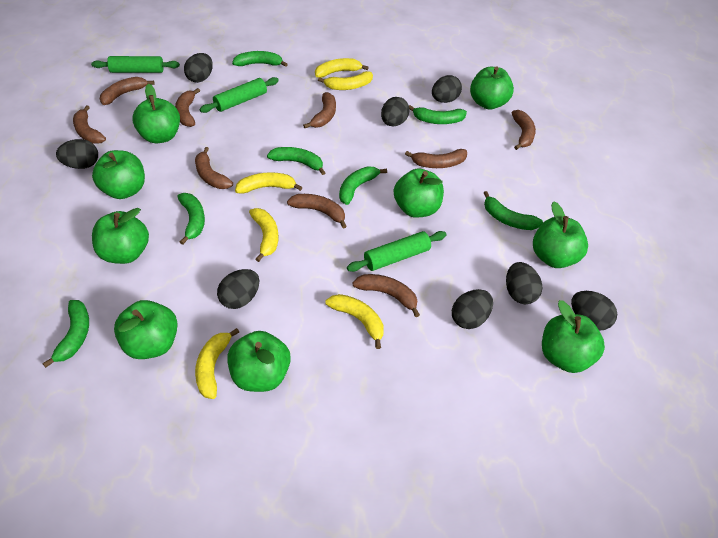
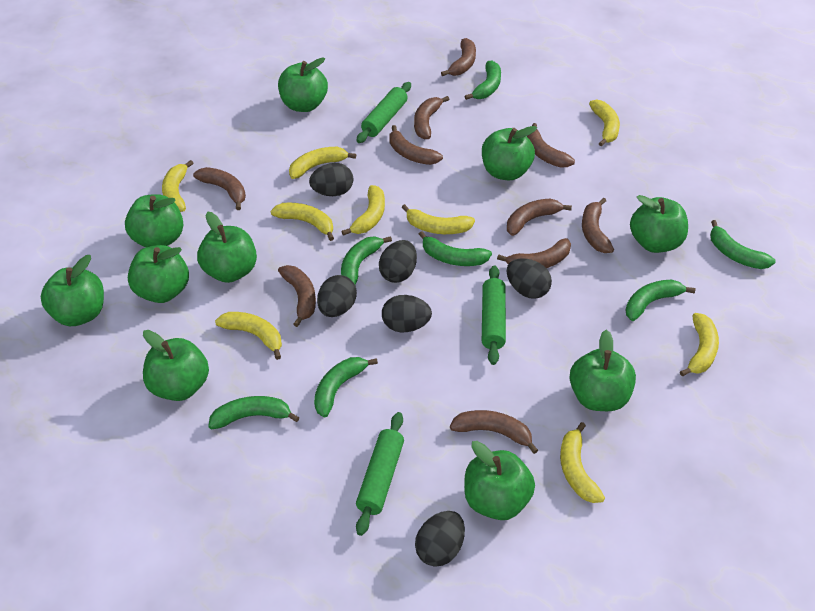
black egg: [56,139,98,169] [184,53,213,83] [217,269,259,309] [381,97,410,126] [432,75,462,103] [452,289,493,329] [506,262,542,304] [571,291,617,331] = 8 -> [309,163,353,196] [317,275,357,317] [379,240,417,283] [382,295,432,332] [415,511,465,567] [507,259,552,299] = 6
brown banana: [73,105,106,144] [100,77,155,105] [175,88,200,127] [195,147,233,189] [287,194,347,229] [303,92,336,128] [352,274,420,317] [405,149,467,168] [512,110,536,150] = 9 -> [193,167,246,210] [278,265,316,327] [389,125,443,165] [414,96,449,139] [441,38,476,76] [450,410,538,454] [497,238,571,268] [507,199,572,236] [527,123,575,168] [582,198,614,253] = 10
green apple: [92,150,145,199] [92,208,149,264] [114,300,178,359] [132,84,180,143] [227,331,291,392] [394,169,444,218] [470,66,514,110] [533,201,588,268] [542,300,605,373] = 9 -> [41,255,104,326] [125,194,183,247] [128,245,189,303] [143,330,209,401] [197,211,257,283] [278,57,328,112] [464,441,535,520] [482,126,537,181] [570,330,636,411] [630,195,688,253] = 10
yellow banana: [195,328,239,399] [235,172,303,194] [249,208,278,262] [315,58,369,78] [318,71,373,90] [325,294,384,349] = 6 -> [162,160,194,212] [215,312,282,360] [271,203,334,241] [289,147,356,179] [341,185,385,236] [402,204,475,234] [560,422,605,503] [589,99,620,146] [680,313,719,376] = 9

